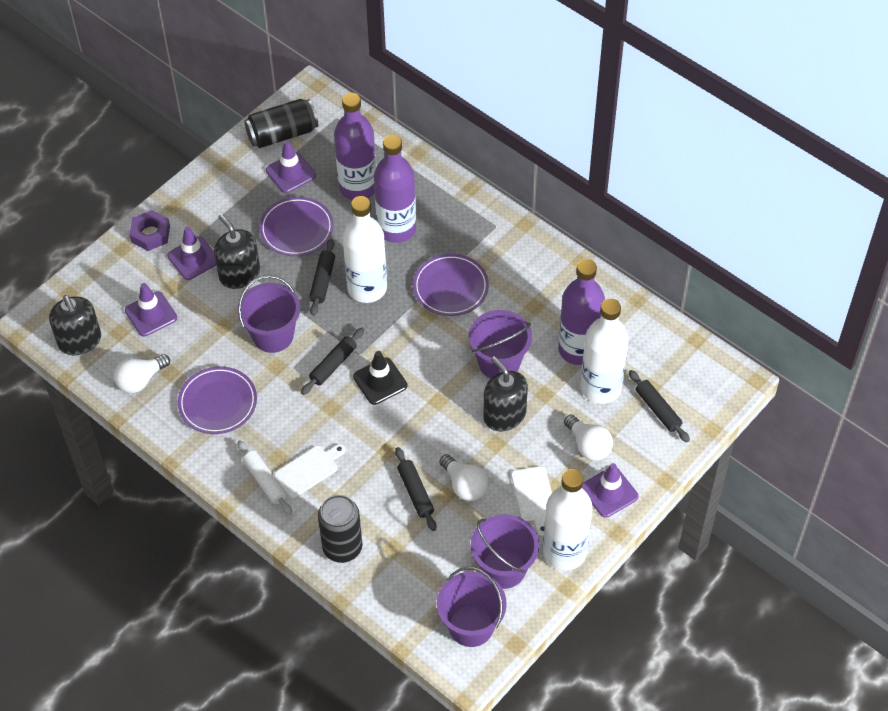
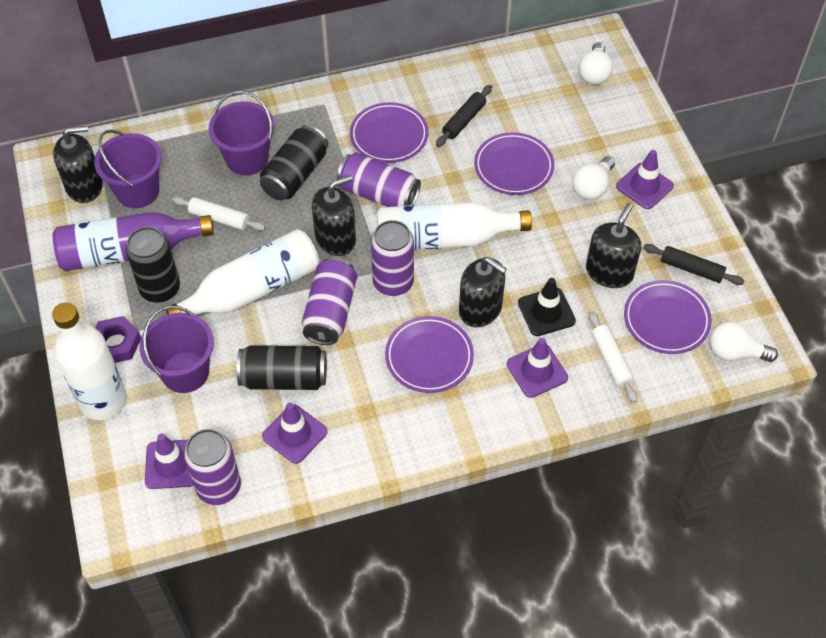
black can: [244,99,318,148] [318,495,362,563] = 2 -> [126,227,180,303] [237,345,327,390] [260,125,328,200] = 3
black rolling pin: [301,328,364,395] [309,239,335,316] [395,447,436,531] [629,370,690,442] = 4 -> [436,85,492,147] [643,244,744,285] = 2
black soap dispenser: [49,295,101,355] [214,214,260,289] [483,356,528,431] = 3 -> [53,126,103,203] [312,175,356,256] [459,257,507,327] [586,203,641,288] = 4
purple bottle: [334,93,376,200] [374,135,416,243] [558,259,605,365] = 3 -> [53,212,214,271] = 1
purple bucket: [237,275,300,353] [436,567,507,647] [468,310,532,379] [470,514,539,589] = 4 -> [94,130,162,208] [139,306,214,393] [209,91,275,176] = 3
purple can: none = 0 -> [184,429,241,505] [302,257,357,345] [337,152,421,207] [371,220,414,296] = 4
purple plate: [178,366,257,434] [259,197,334,256] [413,254,489,316] = 3 -> [350,102,429,163] [385,316,474,393] [474,132,554,195] [624,280,712,354] = 4
white cutting board: [274,444,346,498] [511,466,552,536] = 2 -> none = 0
white rolling pin: [237,440,292,515] = 1 -> [172,196,265,231] [589,311,637,403] = 2

